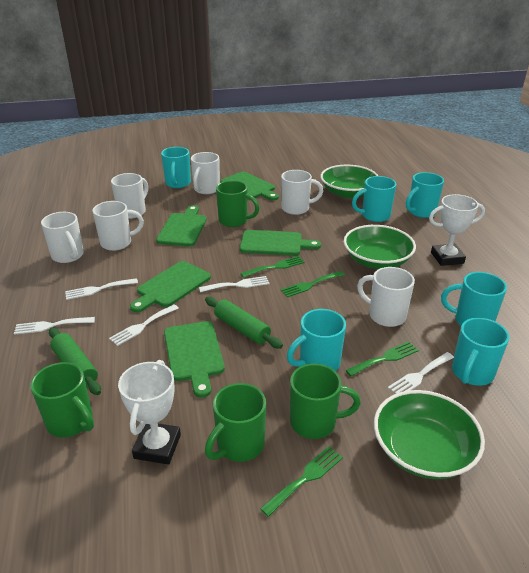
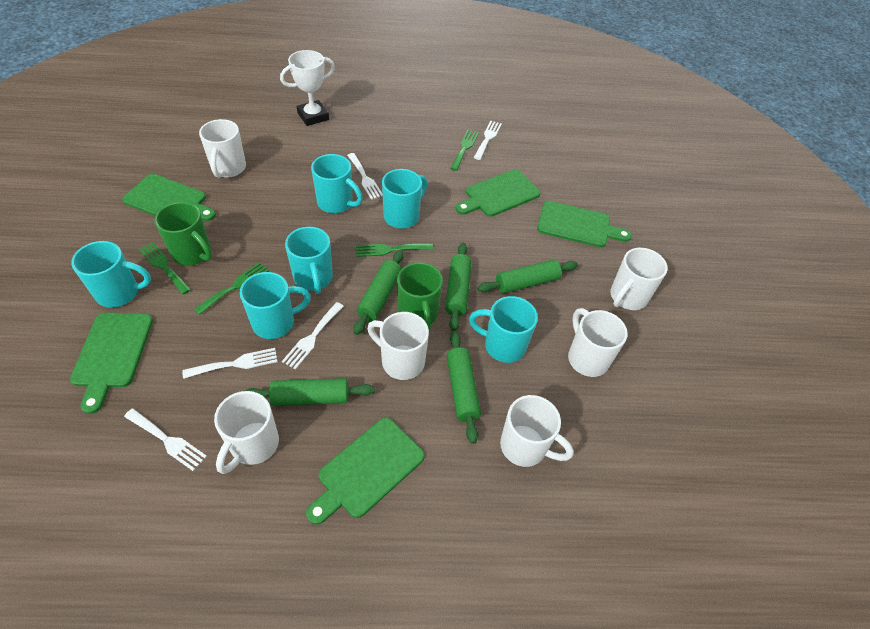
green bowl: [321,165,378,198] [344,225,416,269] [374,390,485,479] = 3 -> none = 0
green mug: [31,362,94,438] [205,383,266,462] [216,180,260,227] [290,363,361,439] = 4 -> [154,202,212,266] [397,262,443,332] = 2
green rolling pin: [49,327,101,395] [205,297,283,349] = 2 -> [245,378,375,406] [354,250,404,335] [445,243,472,331] [447,331,481,444] [477,259,578,293] = 5
white trophy: [118,360,181,464] [429,194,485,266] = 2 -> [280,50,335,126] = 1

